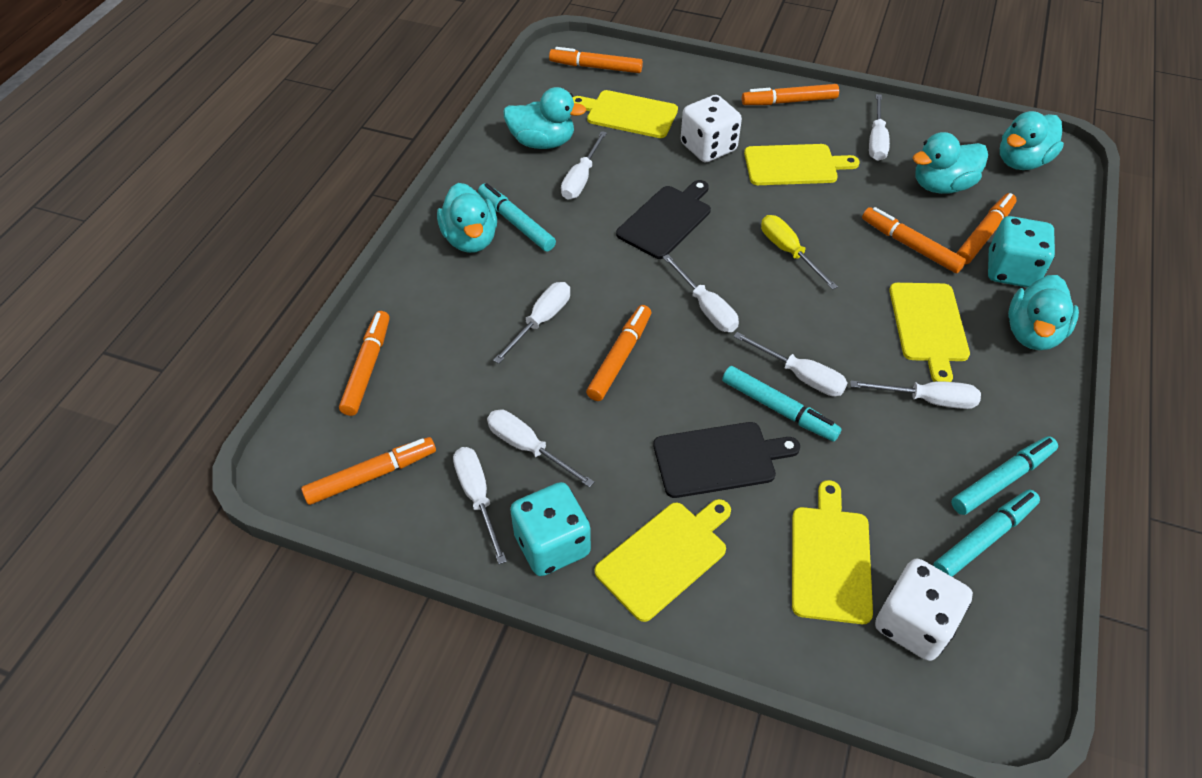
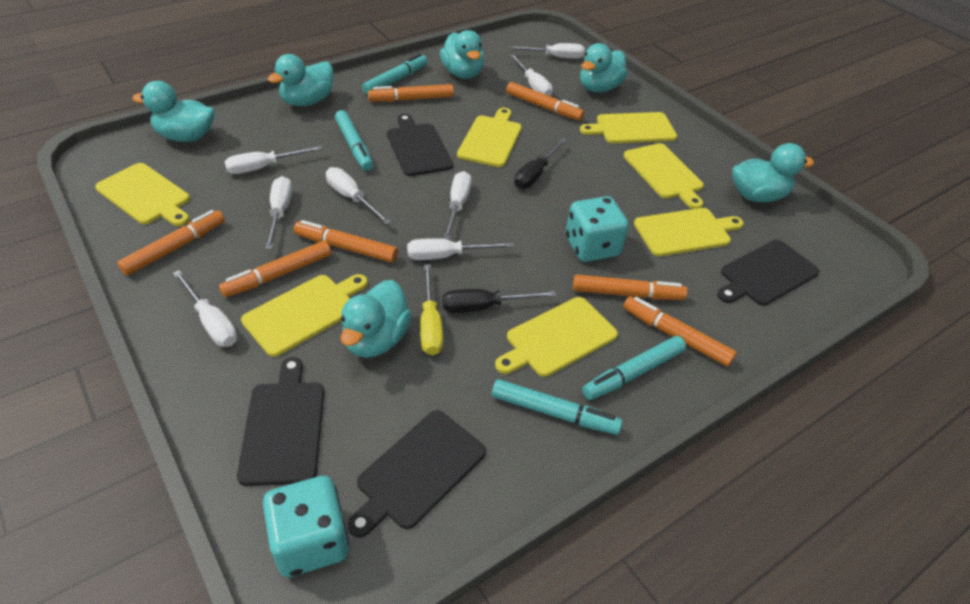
black cutting board: [616,180,711,259] [653,422,800,498] = 2 -> [237,357,324,486] [348,410,486,538] [387,114,453,176] [717,240,819,306] = 4
black screwdriver: none = 0 -> [442,289,556,313] [514,138,567,189] = 2
turquoise duck: [437,183,497,253] [503,87,587,149] [912,132,988,194] [1000,111,1064,170] [1008,275,1079,350] = 5 -> [132,81,215,142] [268,54,333,106] [340,280,412,358] [440,30,484,79] [580,43,627,93] [732,143,814,202] = 6
white dice: [681,95,742,162] [875,559,973,661] = 2 -> none = 0
yellow cutting board: [572,90,678,138] [595,499,731,622] [744,144,860,185] [792,480,873,624] [889,283,970,382] = 5 -> [95,163,190,226] [241,274,368,357] [457,108,522,167] [495,297,618,377] [580,112,677,144] [624,143,704,209] [634,208,744,256] = 7

